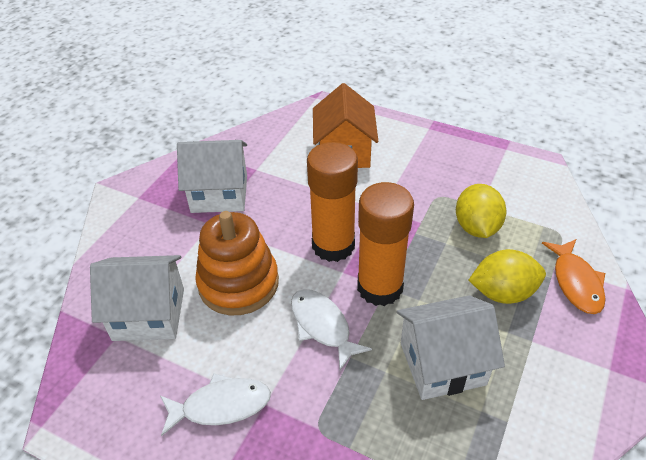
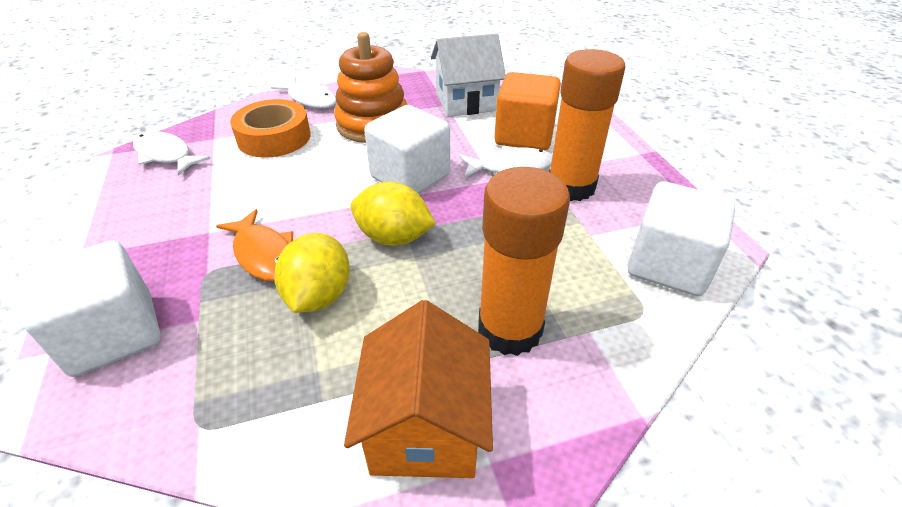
orange cube: none = 0 -> [494,72,561,150] = 1
orange tape: none = 0 -> [230,99,311,157] = 1
white cube: none = 0 -> [22,241,161,377] [364,105,450,194] [628,181,735,296] = 3
white fish: [160,373,271,436] [291,289,372,370] = 2 -> [133,131,211,176] [271,77,336,108] [459,146,552,178] = 3
white house: [90,255,184,341] [177,140,247,213] [397,295,505,400] = 3 -> [431,33,506,117] = 1

